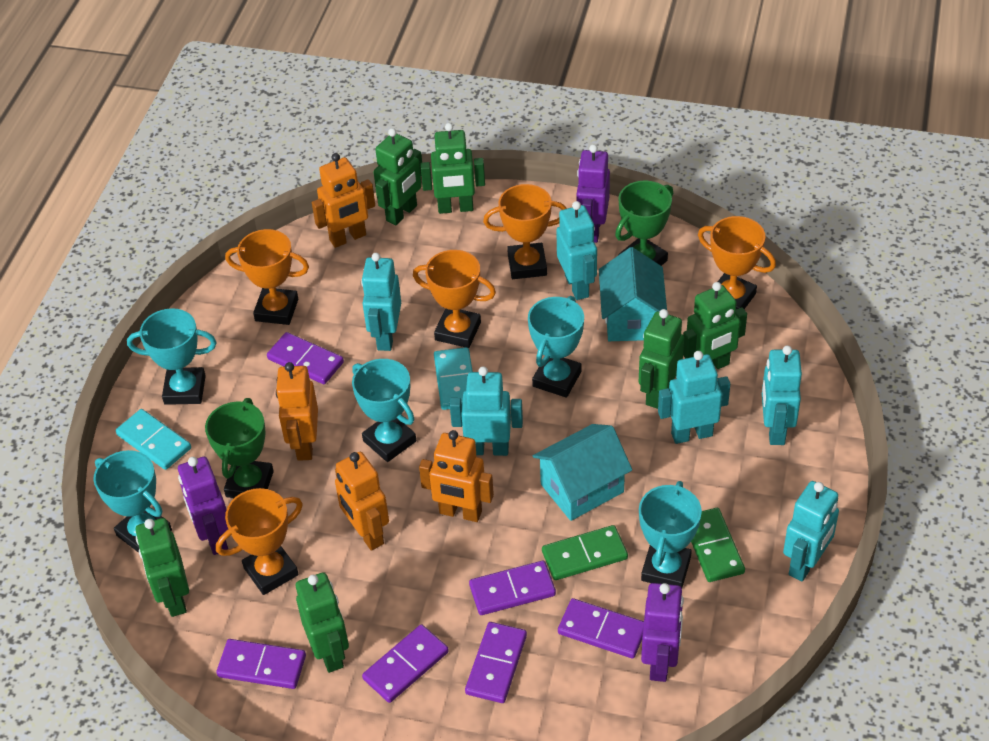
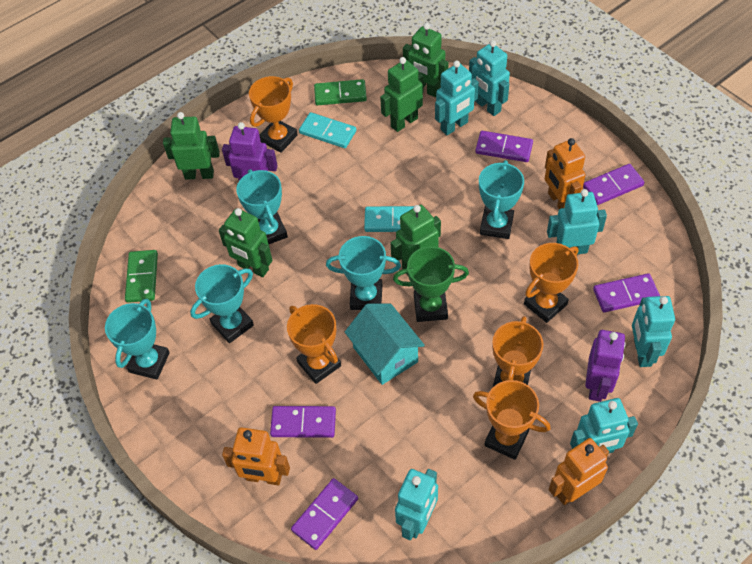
green robot: [135,518,189,617] [296,572,349,673] [374,128,422,225] [420,123,485,214] [639,309,684,409] [683,282,747,369] = 6 -> [163,112,220,180] [219,208,273,277] [380,57,424,132] [391,205,441,275] [403,23,449,97] = 5
green trophy: [205,398,274,498] [615,181,673,266] = 2 -> [393,246,469,322] = 1
orange robot: [276,362,318,461] [312,153,375,248] [335,452,389,551] [419,430,494,522] = 4 -> [222,427,290,485] [545,138,586,209] [549,438,609,505] = 3
purple domino: [216,639,306,689] [267,332,344,384] [362,624,449,703] [465,622,527,703] [469,561,556,615] [558,598,644,659] = 6 -> [270,406,336,438] [291,478,358,550] [475,131,533,162] [583,164,645,205] [593,273,660,313] = 5
purple robot: [178,457,228,555] [576,144,610,243] [641,583,684,682] = 3 -> [222,122,278,181] [585,330,625,402] = 2
turquoise house: [533,424,632,521] [599,247,667,341] = 2 -> [345,304,425,385] = 1

